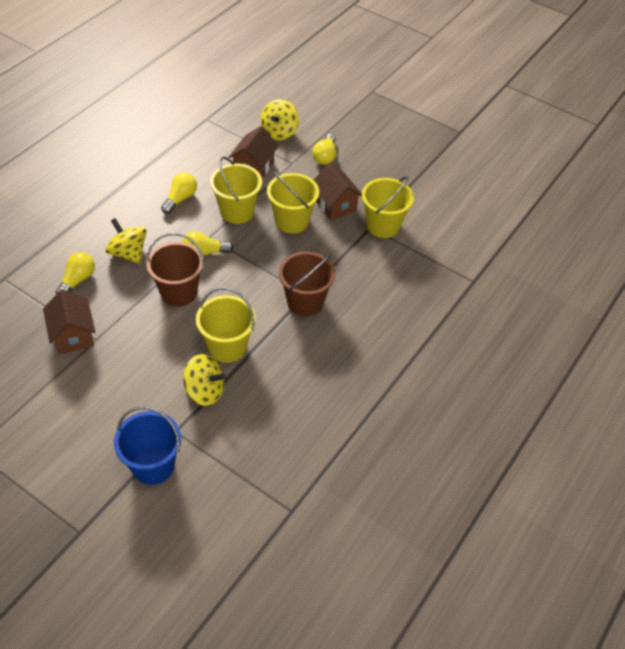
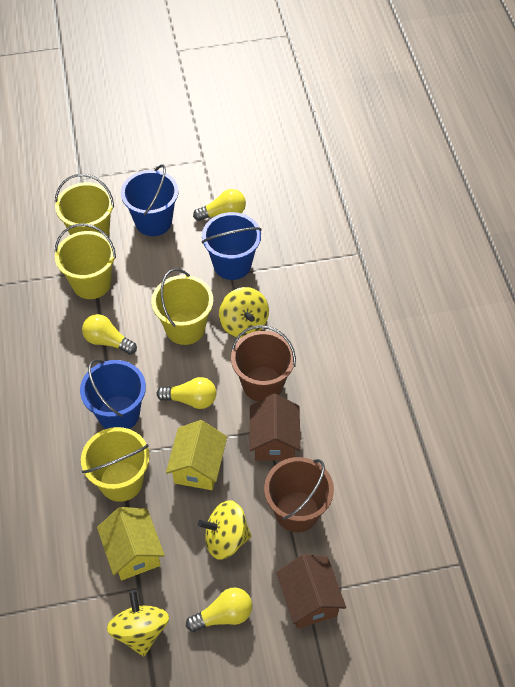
blue bucket: [114,406,181,485] = 1 -> [80,359,146,429] [121,164,179,236] [202,212,262,280] = 3
brown house: [43,289,96,354] [229,126,279,178] [314,163,362,221] = 3 -> [250,394,301,461] [276,554,346,629] = 2
yellow house: none = 0 -> [97,507,165,581] [166,420,227,490] = 2

